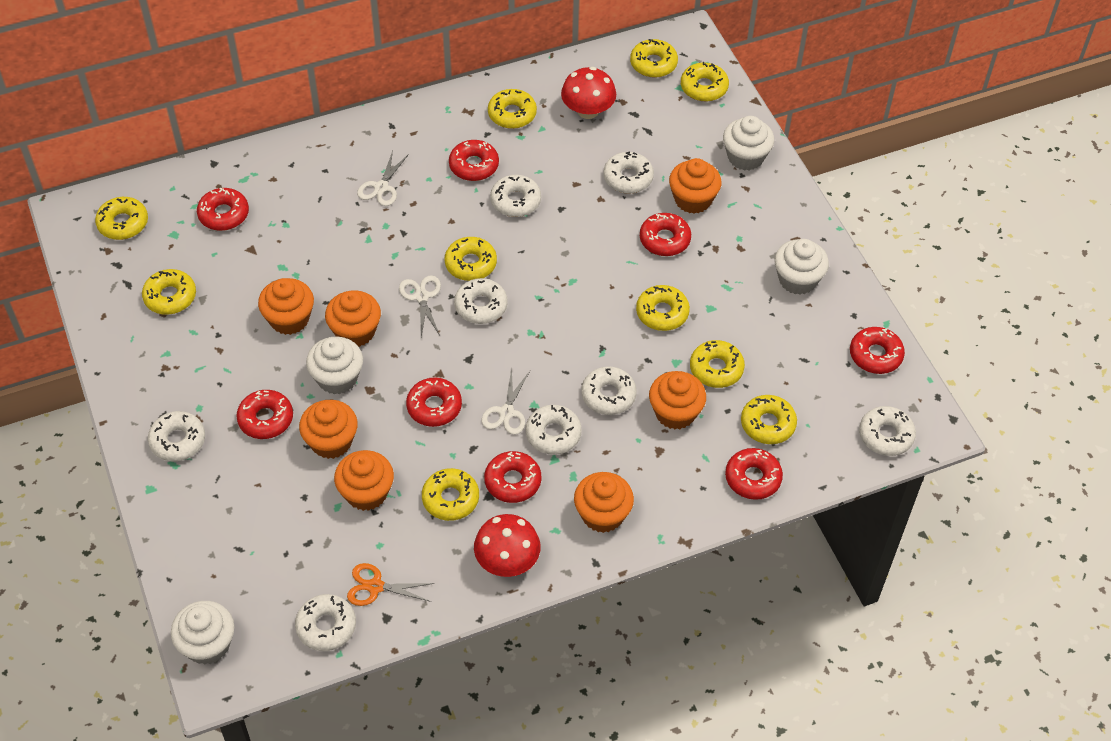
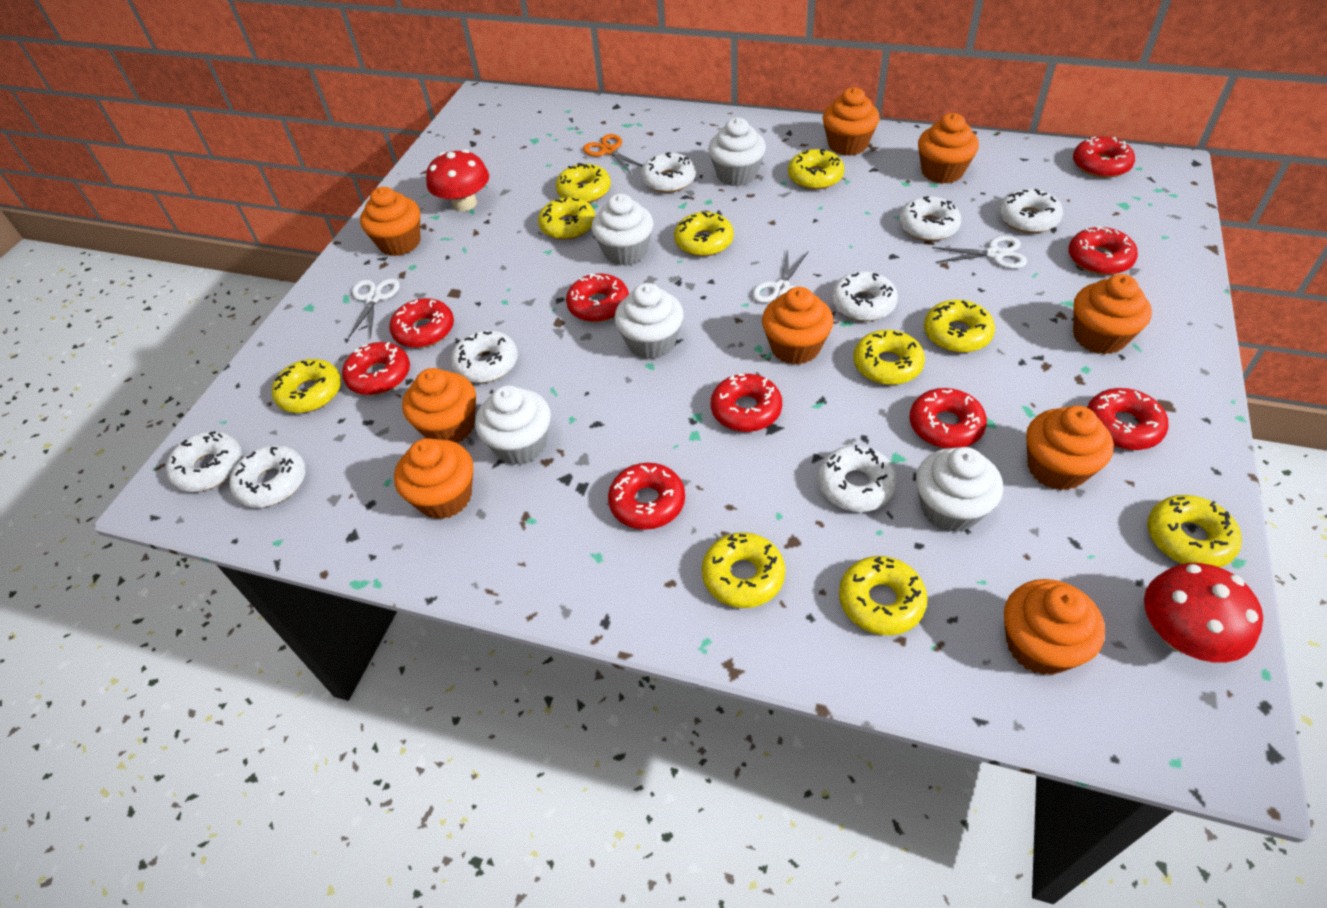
orange cupcake: [258,278,314,335] [299,400,358,459] [325,290,381,347] [334,450,394,511] [574,472,634,533] [649,371,706,429] [669,158,722,214] = 7 -> [360,187,420,256] [394,438,473,519] [402,368,476,443] [762,287,833,365] [823,87,880,156] [918,113,979,184] [1004,579,1105,675] [1026,405,1114,490] [1073,274,1152,354] = 9
red donut: [197,188,249,231] [236,390,293,439] [406,377,462,427] [449,140,499,181] [484,451,541,503] [640,213,691,256] [725,448,783,500] [850,327,905,374] = 8 -> [342,342,410,395] [389,298,454,348] [566,273,629,322] [608,463,685,530] [711,374,782,432] [909,388,987,449] [1068,226,1138,275] [1073,137,1135,178] [1087,388,1168,450] = 9
white cupcake: [171,601,234,665] [306,337,363,394] [723,116,774,171] [774,239,829,295] = 4 -> [475,385,551,465] [592,194,653,266] [614,283,683,359] [708,117,766,186] [916,447,1003,533] = 5

